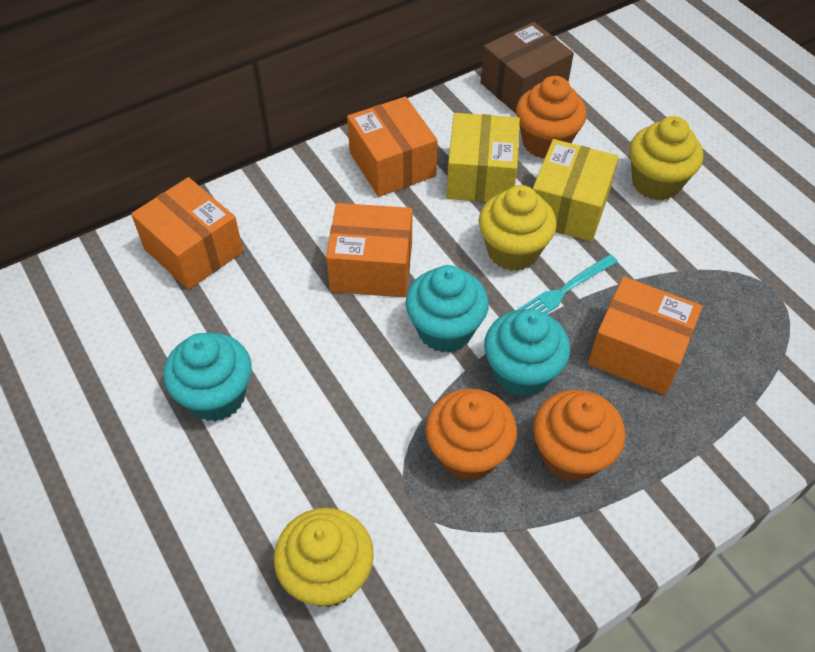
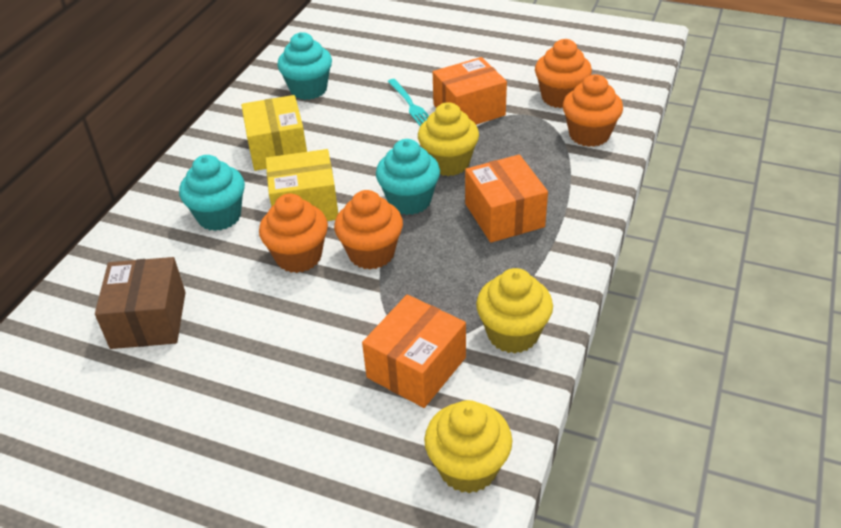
orange box: [131,177,243,290] [326,203,412,297] [347,96,438,197] [588,277,702,395] = 4 -> [362,294,466,408] [433,57,507,125] [465,155,548,243] = 3
orange cupcake: [425,388,517,481] [516,76,587,159] [533,390,625,482] = 3 -> [259,194,328,273] [334,190,403,269] [535,39,592,108] [563,74,623,147] = 4

